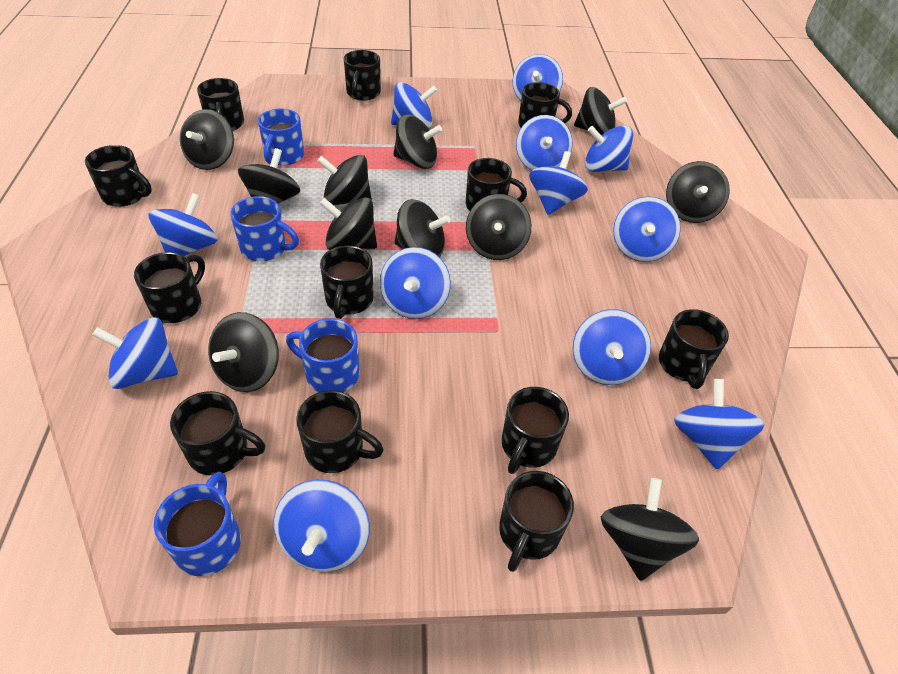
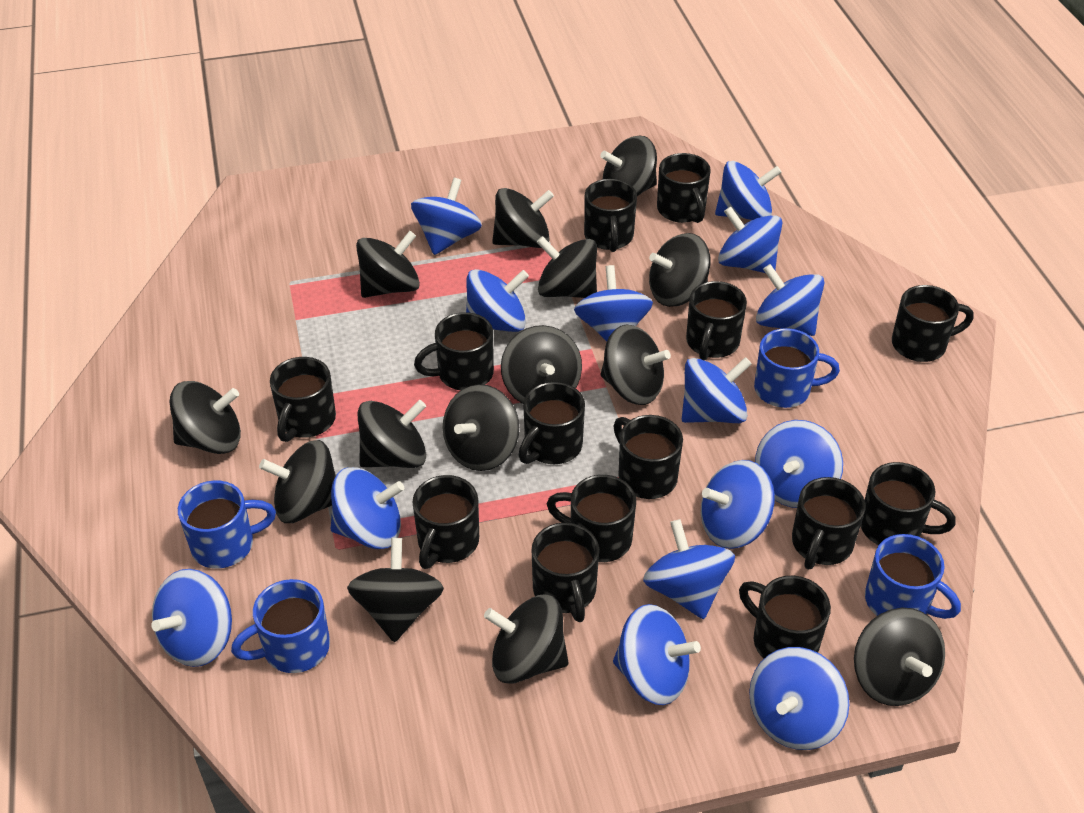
black mug: [85,145,152,207] [134,252,205,323] [170,391,265,475] [197,78,244,131] [296,390,384,473] [320,246,374,319] [344,50,381,100] [466,158,527,211] [499,471,574,572] [501,387,569,474] [518,82,572,127] [659,309,729,389] = 12 -> [270,357,336,442] [412,475,479,569] [414,312,494,390] [519,382,585,464] [532,523,599,622] [547,475,636,562] [584,179,637,252] [614,415,683,499] [657,153,711,223] [686,281,747,360] [739,576,831,658] [792,477,866,570] [861,462,956,545] [892,285,974,362] = 14
black spinning top: [180,109,234,170] [208,312,279,392] [238,148,300,204] [317,155,372,205] [320,197,377,250] [393,115,442,169] [394,199,451,257] [466,194,531,260] [574,87,627,135] [600,478,699,581] [666,161,730,223] = 11 -> [170,381,241,454] [259,440,336,523] [347,538,444,642] [356,231,420,298] [357,400,426,468] [443,384,519,471] [484,595,569,684] [492,188,554,248] [501,325,582,404] [537,236,597,298] [600,136,657,196] [601,325,671,405] [649,233,710,307] [854,608,945,706] = 14
blue spinning top: [92,317,178,389] [148,193,218,256] [274,480,370,572] [380,247,451,319] [391,82,437,129] [512,54,563,101] [516,115,572,170] [529,151,588,215] [573,309,651,385] [585,125,633,172] [613,197,681,262] [674,379,765,470] = 12 -> [151,569,232,667] [331,467,404,549] [411,178,482,255] [466,269,529,332] [574,265,653,341] [613,604,701,705] [643,519,735,619] [682,357,752,423] [701,460,775,549] [715,161,782,220] [718,206,782,273] [749,647,849,750] [755,420,843,508] [756,264,824,336] = 14

